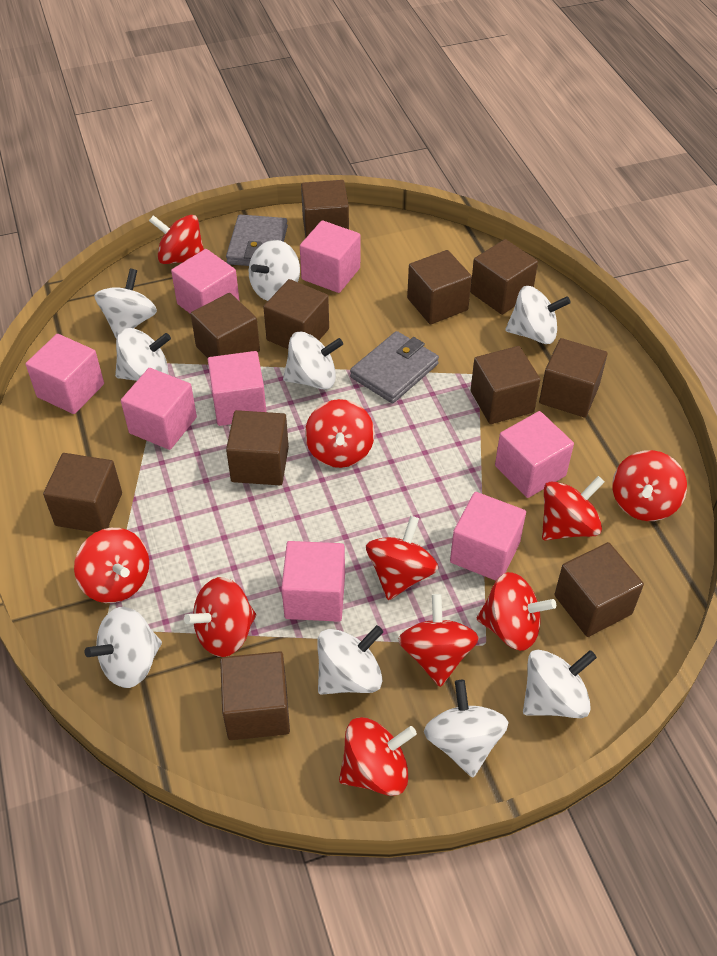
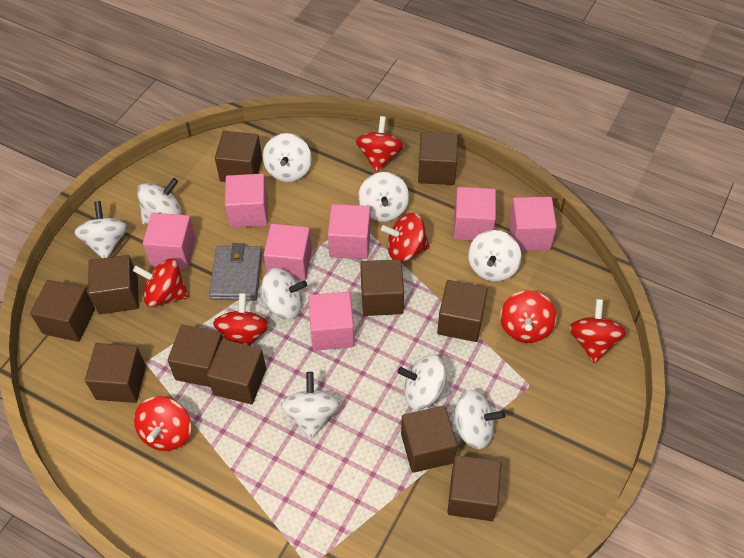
grey wallet: [226,215,288,266] [350,331,439,403] = 2 -> [209,243,262,301] = 1
pink cube: [26,334,104,414] [121,368,197,450] [171,249,239,314] [208,351,266,426] [281,541,345,622] [300,220,360,293] [450,492,526,581] [495,411,574,498] = 8 -> [143,213,196,269] [225,174,268,228] [263,224,312,281] [308,292,354,351] [328,204,371,259] [454,187,496,241] [509,197,557,250] = 7
red spinning top: [74,528,149,603] [149,215,204,264] [184,577,256,657] [305,399,375,468] [339,717,417,796] [366,516,438,600] [398,594,479,687] [477,572,556,651] [542,476,604,540] [612,450,687,521] = 10 -> [133,258,189,307] [134,396,191,451] [213,293,269,346] [356,116,404,173] [381,213,430,262] [500,291,557,343] [569,299,626,363] = 7

